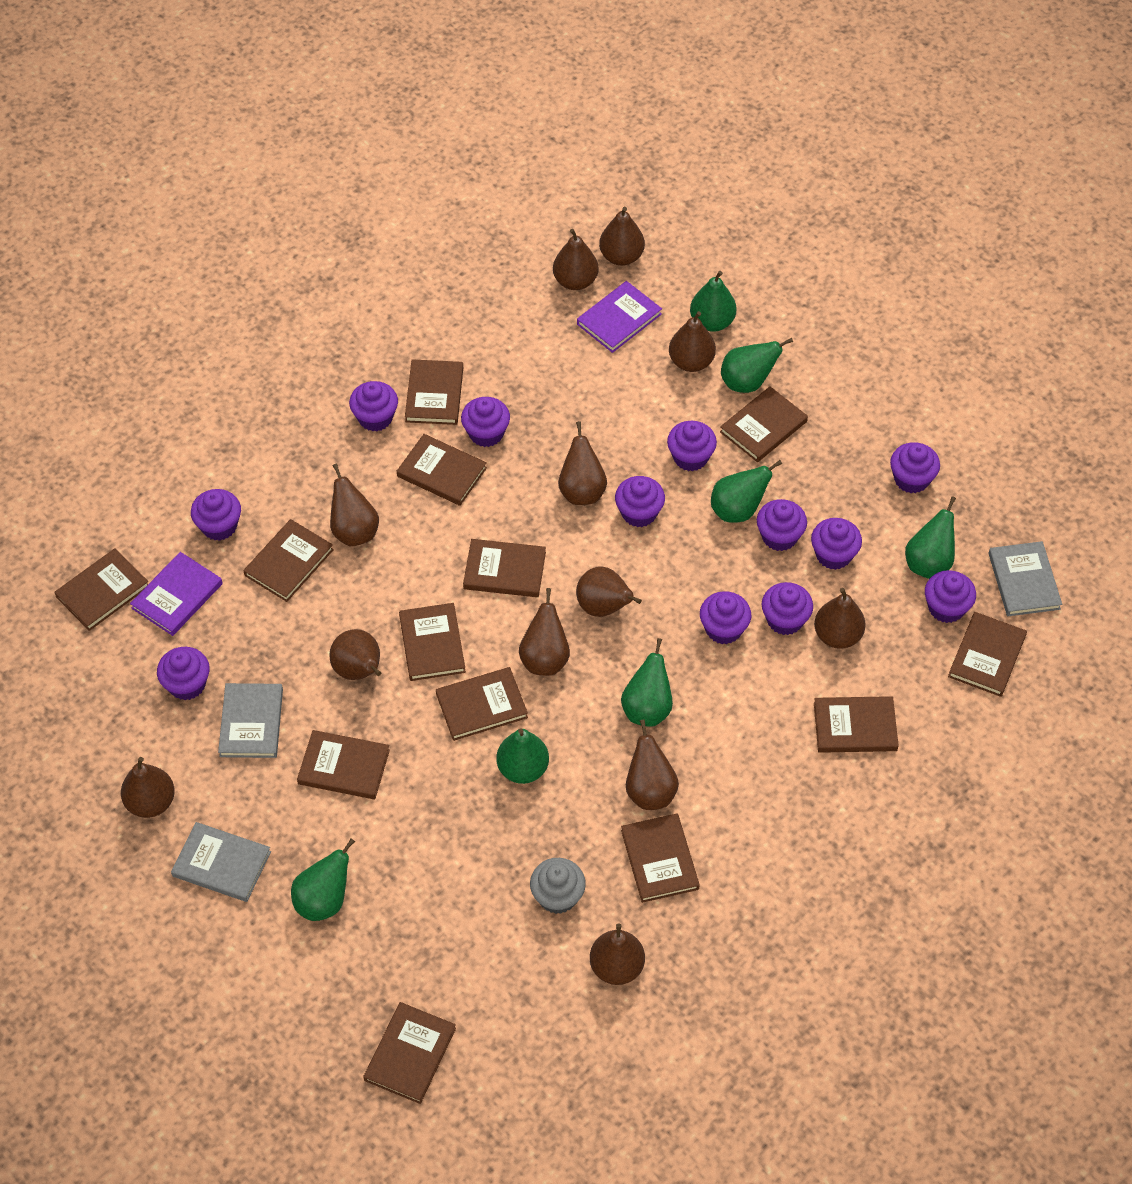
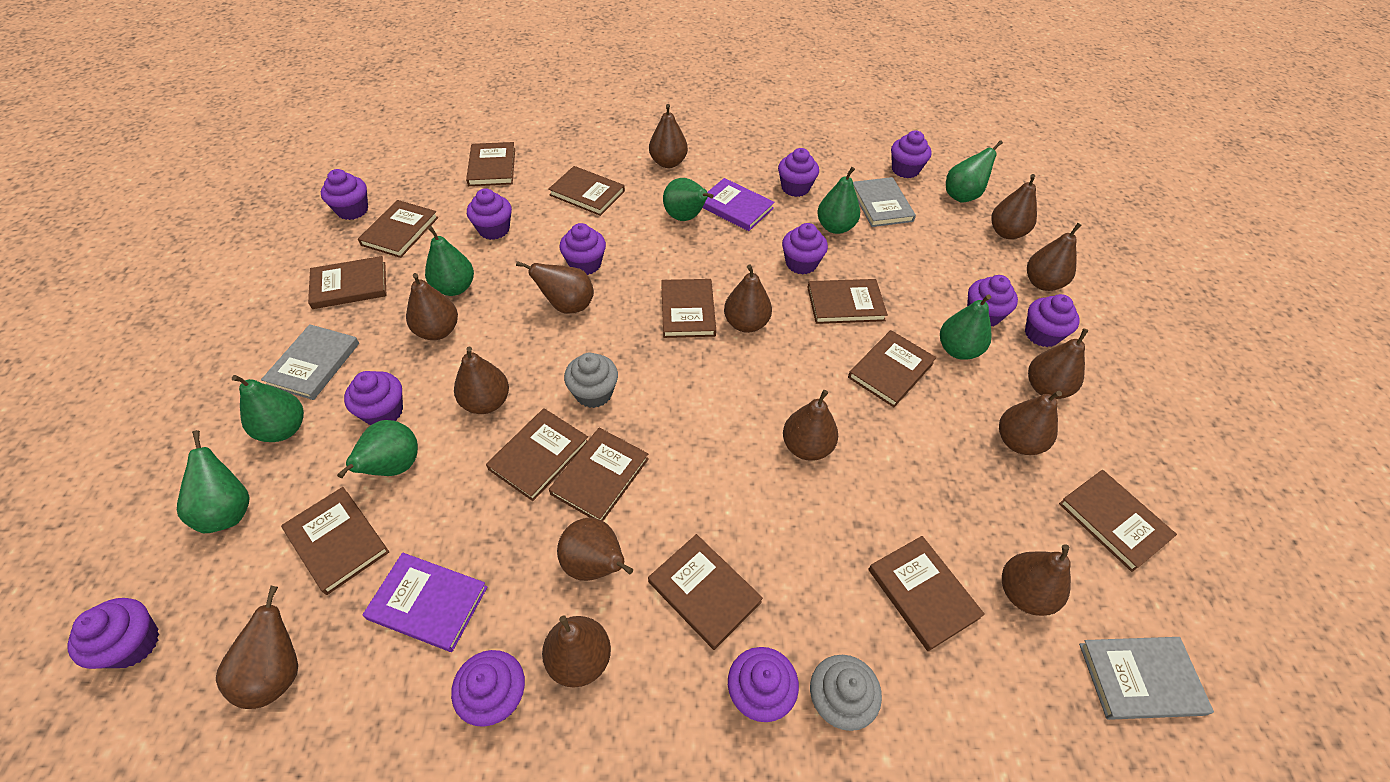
brown pear: [121,757,175,818] [330,464,379,546] [330,629,381,680] [519,588,570,676] [553,229,599,290] [558,421,607,505] [576,566,642,617] [590,923,645,985] [599,207,645,266] [626,720,679,810] [669,311,716,372] [814,588,866,649] = 12 -> [216,586,298,709] [406,273,458,340] [454,347,509,414] [516,261,594,314] [542,615,611,688] [557,517,633,581] [649,104,688,168] [724,264,772,333] [783,390,838,461] [991,174,1037,239] [999,391,1062,455] [1002,544,1071,616] [1027,223,1082,291] [1028,329,1088,399] = 14
green pear: [291,838,355,921] [496,729,549,784] [621,638,673,727] [690,271,736,332] [711,460,782,523] [721,338,793,393] [905,496,956,579] = 7 -> [177,430,250,533] [232,375,304,442] [337,420,418,478] [425,226,474,296] [663,178,714,221] [817,167,860,234] [940,294,992,360] [946,140,1003,203] = 8
grey cupcake: [530,858,586,914] = 1 -> [564,353,618,408] [810,655,882,731] = 2

